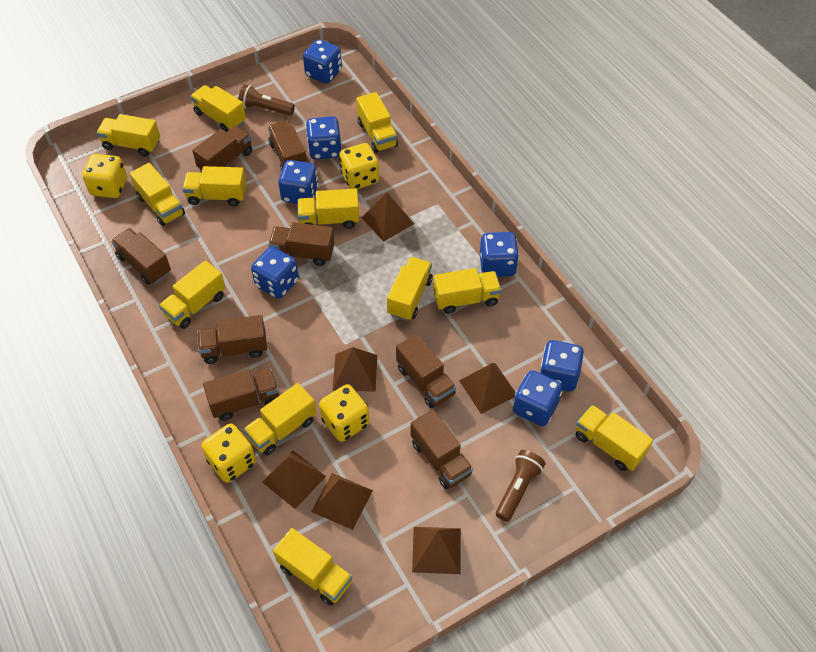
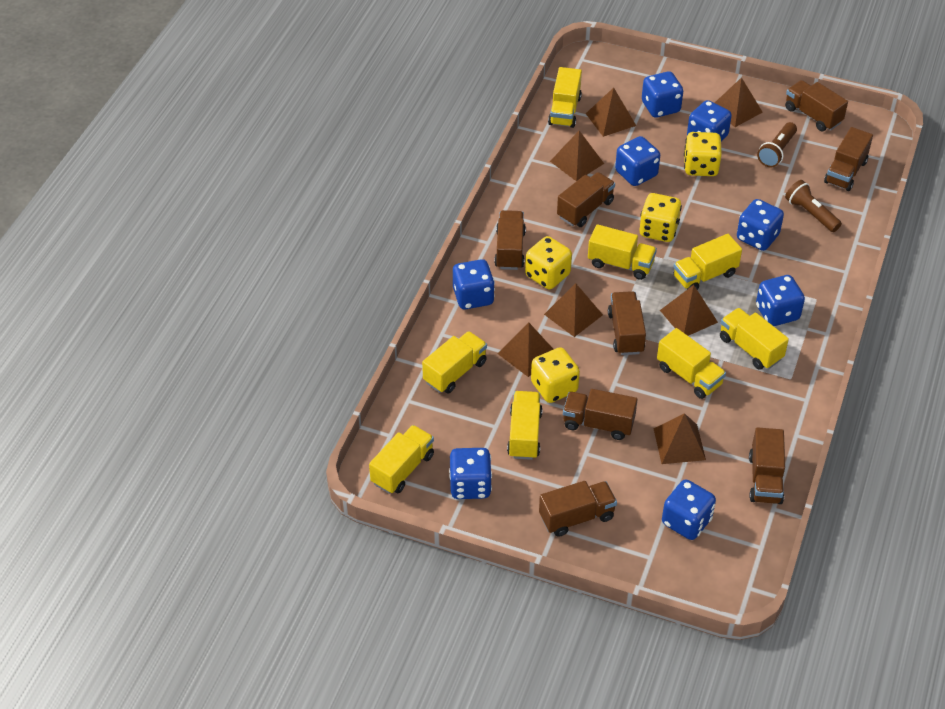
blue dice: [251,247,299,299] [278,160,319,204] [303,39,342,84] [306,116,341,160] [480,232,519,277] [513,370,563,426] [540,340,584,392] = 7 -> [449,448,492,499] [453,259,495,309] [615,136,660,186] [642,71,683,118] [662,479,716,540] [687,100,732,141] [737,199,784,251] [756,275,805,326] = 8
brown pyramid: [262,451,326,509] [311,473,373,530] [333,347,377,392] [362,193,414,242] [412,527,461,574] [459,363,516,414] = 6 -> [498,323,554,377] [544,283,603,337] [550,131,604,181] [586,88,636,137] [653,413,706,464] [660,285,718,336] [715,77,763,127] = 7
yellow truck: [97,114,160,157] [130,163,185,226] [159,260,226,329] [182,166,247,206] [190,85,246,132] [244,383,316,456] [273,528,352,606] [297,189,359,229] [356,92,398,153] [387,257,433,321] [433,268,501,314] [576,405,653,471] = 12 -> [369,425,434,494] [422,331,487,394] [507,391,543,460] [548,67,582,128] [588,224,657,280] [657,328,726,399] [674,234,742,290] [720,308,789,370] = 8

